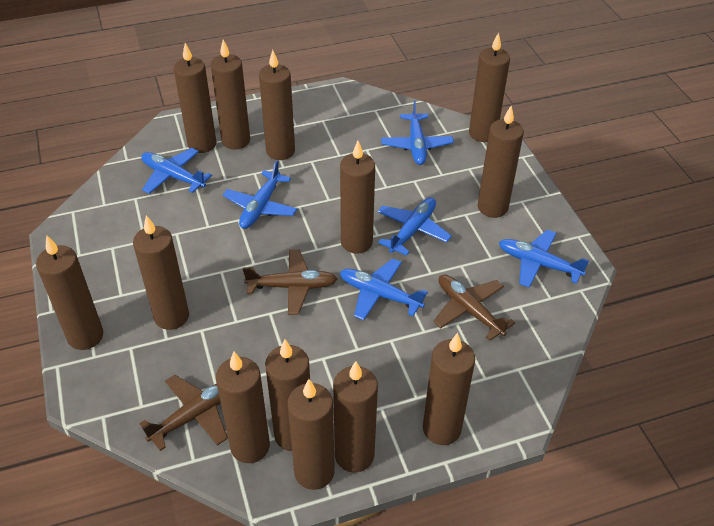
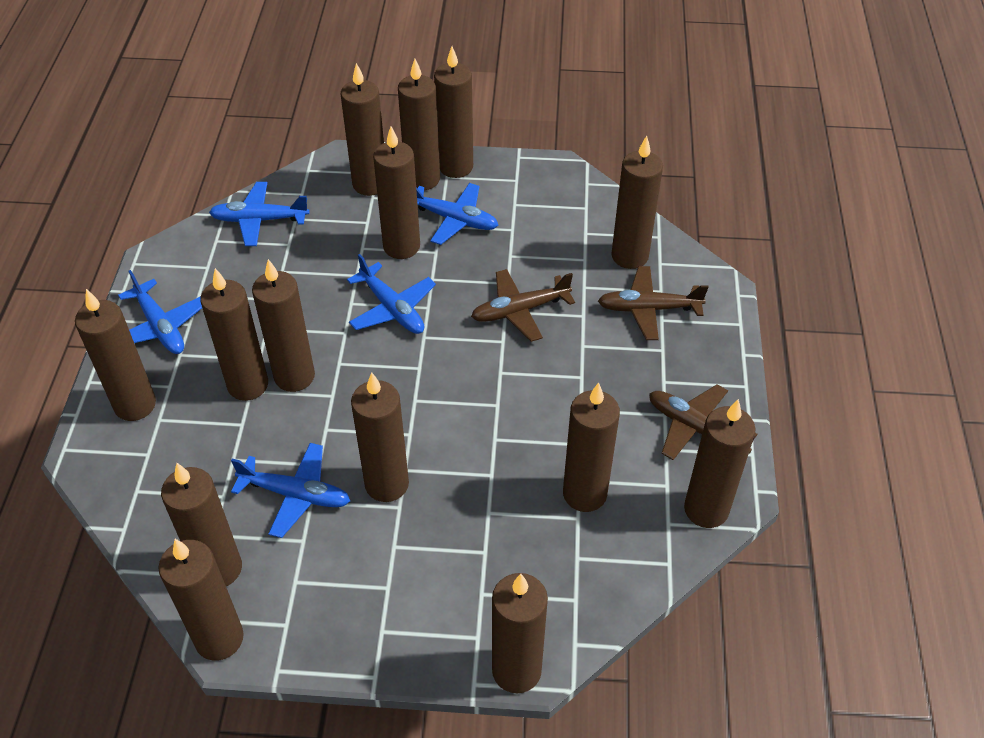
blue plane: [141,148,212,194] [223,160,297,229] [340,258,428,320] [378,197,452,256] [381,101,454,165] [499,230,589,288] = 6 -> [118,270,202,354] [209,182,310,246] [231,443,350,538] [347,254,436,334] [416,183,499,245] = 5
brown candle: [36,235,103,350] [133,215,189,330] [173,43,216,153] [211,40,250,150] [216,352,270,463] [259,50,295,160] [265,339,310,451] [288,379,335,490] [333,361,378,473] [340,141,375,253] [423,333,475,445] [469,32,510,142] [478,106,524,218] = 13 -> [75,289,156,421] [158,539,244,661] [161,463,242,586] [200,268,268,401] [252,259,315,392] [341,63,384,196] [351,372,409,502] [373,127,420,259] [398,59,440,190] [434,46,473,178] [492,573,548,693] [563,382,620,512] [611,136,663,269] [684,399,756,528] = 14

